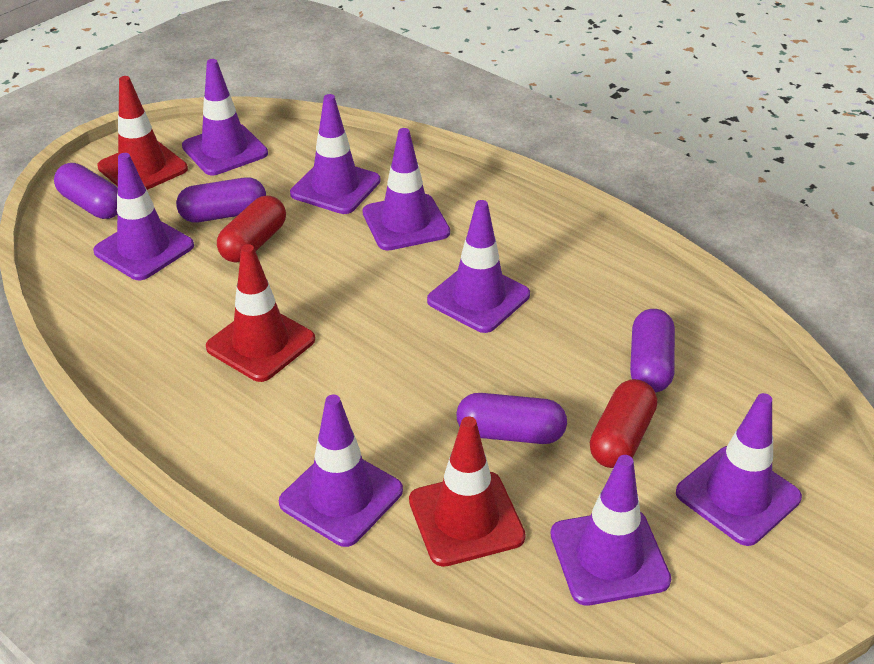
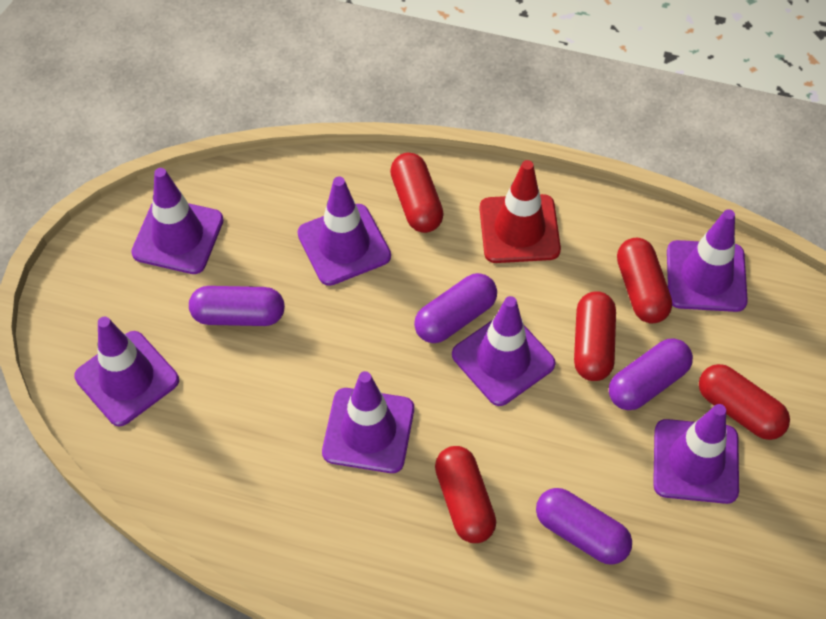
purple traffic cone: [93,153,194,280] [182,59,268,175] [279,395,403,547] [290,94,381,214] [362,128,450,251] [427,200,530,333] [551,455,671,606] [676,393,802,546] = 8 -> [74,317,179,426] [131,168,224,274] [297,177,391,286] [322,371,414,473] [452,296,556,406] [653,404,739,504] [667,209,748,312] = 7
red capsule: [217,195,286,263] [590,379,657,468] = 2 -> [390,153,444,233] [435,446,496,543] [574,291,616,381] [617,238,672,324] [699,364,790,440] = 5
red traffic cone: [97,76,188,190] [206,244,315,382] [409,416,526,567] = 3 -> [479,160,561,263] = 1

